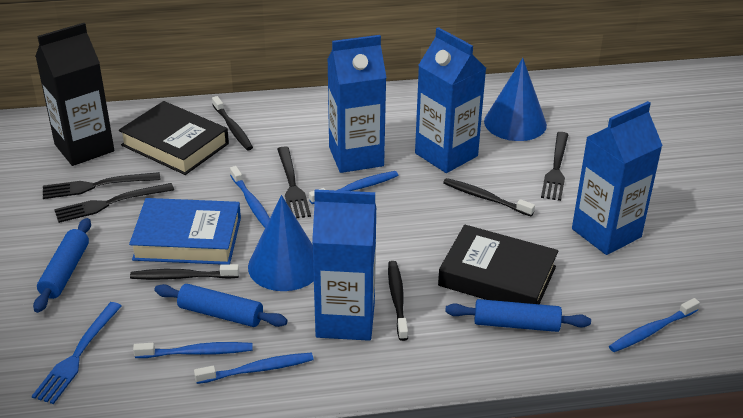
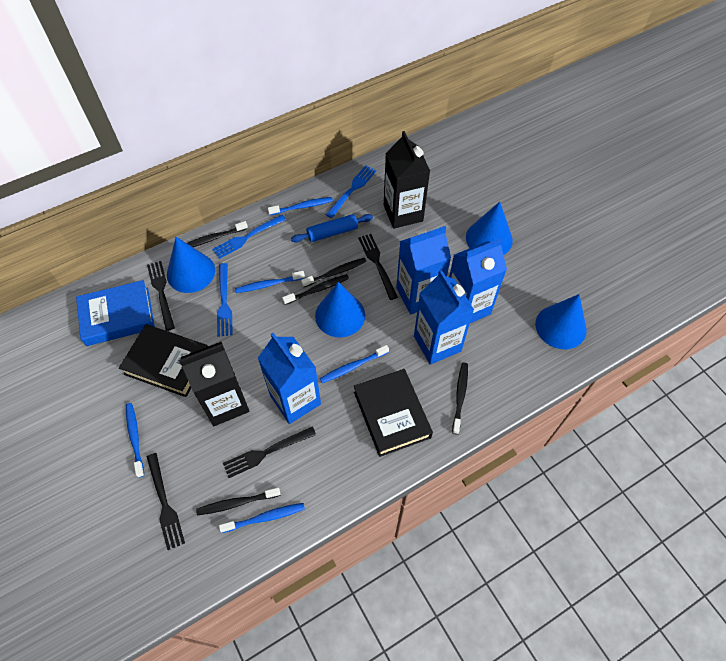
black carton: [35,23,114,166] = 1 -> [179,342,249,426] [384,131,430,229] = 2
black toothbrush: [130,264,239,280] [212,96,253,150] [388,261,408,341] [443,178,535,216] = 4 -> [187,221,248,247] [196,488,280,516] [282,274,349,305] [301,258,366,287] [452,363,468,434] = 5
blue cone: [248,195,314,291] [484,58,547,141] = 2 -> [167,237,215,293] [315,282,365,338] [466,202,513,255] [535,294,587,349] = 4
blue fork: [32,302,122,404] = 1 -> [212,214,286,259] [217,263,233,337] [326,165,376,218] = 3
blue rolling pin: [33,218,91,313] [154,284,288,327] [445,299,591,332] = 3 -> [291,214,373,242] = 1

